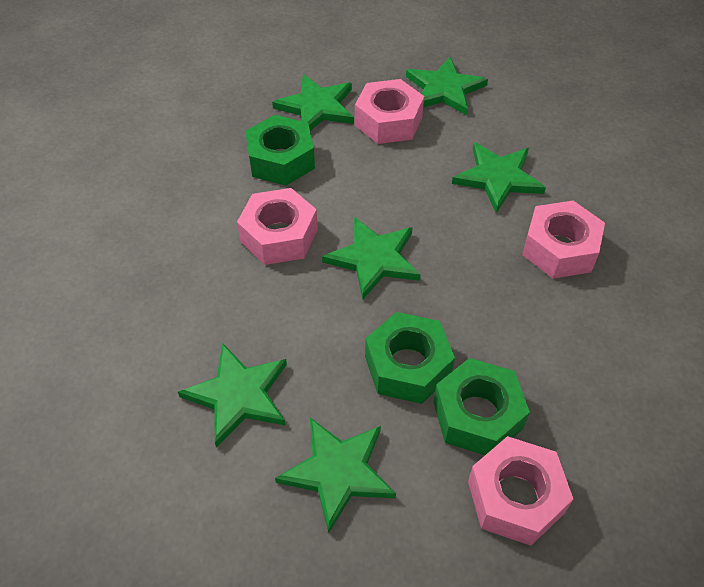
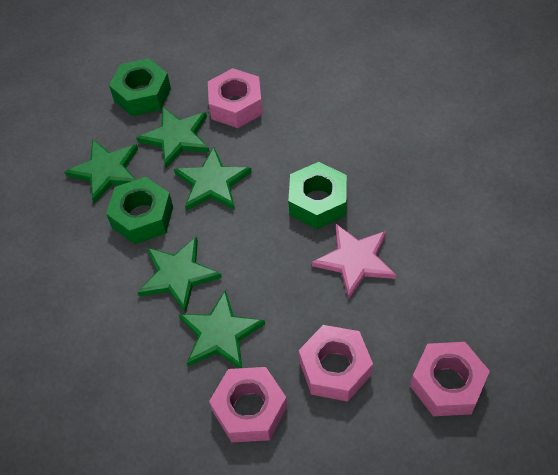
green star: [178,344,287,448] [272,74,354,131] [275,418,396,533] [322,217,421,300] [406,57,488,115] [452,142,546,213] = 6 -> [65,139,138,203] [137,107,209,168] [138,237,222,313] [174,147,252,211] [178,290,265,368] = 5
pink star: none = 0 -> [312,224,396,299] = 1

